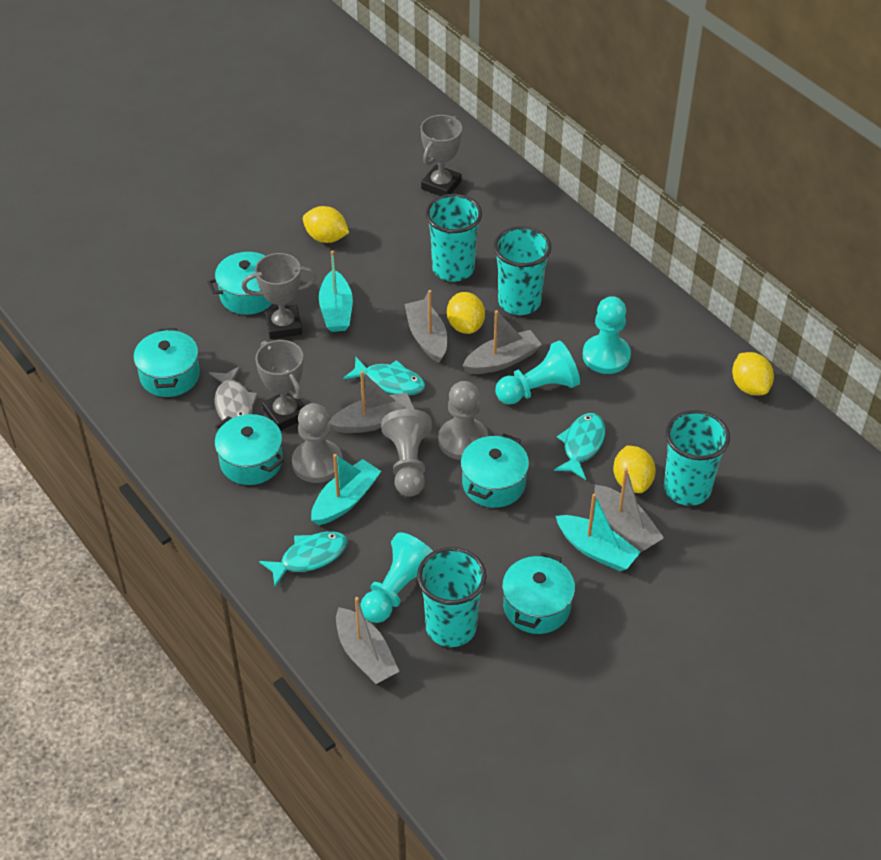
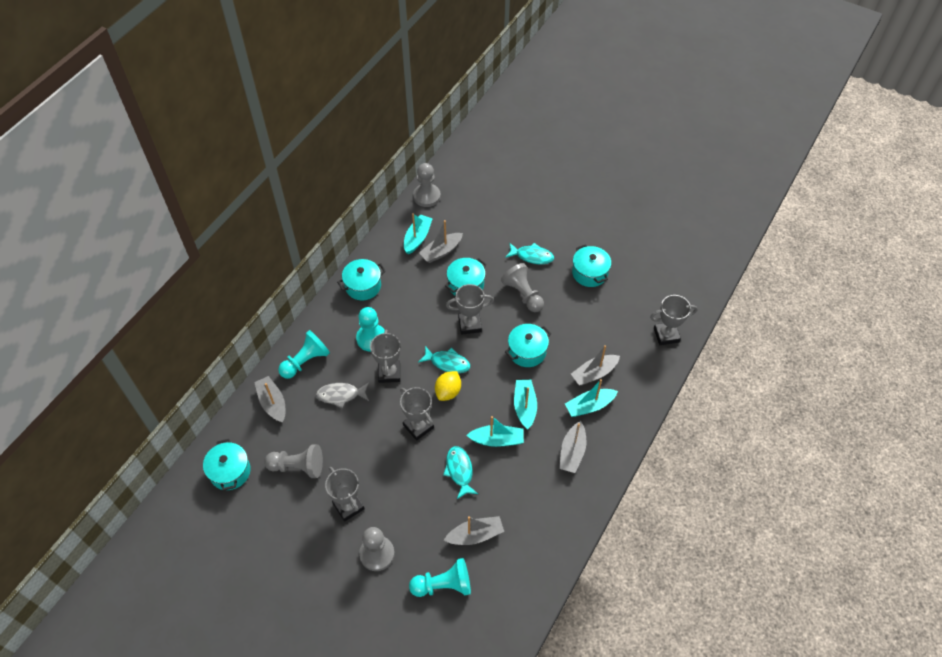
grey pawn: [292,403,343,483] [381,409,432,497] [438,381,488,460] = 3 -> [264,444,323,478] [359,527,395,571] [413,163,441,207] [501,263,544,312] = 4
grey trophy: [242,253,317,339] [255,340,305,431] [421,115,462,196] = 3 -> [325,467,364,522] [370,329,401,383] [400,387,434,441] [446,284,494,335] [650,295,698,345] = 5
turquoise boat: [311,454,381,525] [319,250,353,332] [556,494,641,571] = 3 -> [404,213,433,255] [467,416,524,447] [514,380,537,429] [565,379,618,417] = 4
turquoise cup: [417,547,487,647] [425,194,482,282] [494,226,552,315] [664,410,730,506] = 4 -> none = 0
yellow lemon: [303,206,349,243] [447,292,485,334] [613,446,656,493] [732,352,774,395] = 4 -> [435,371,461,401] = 1

